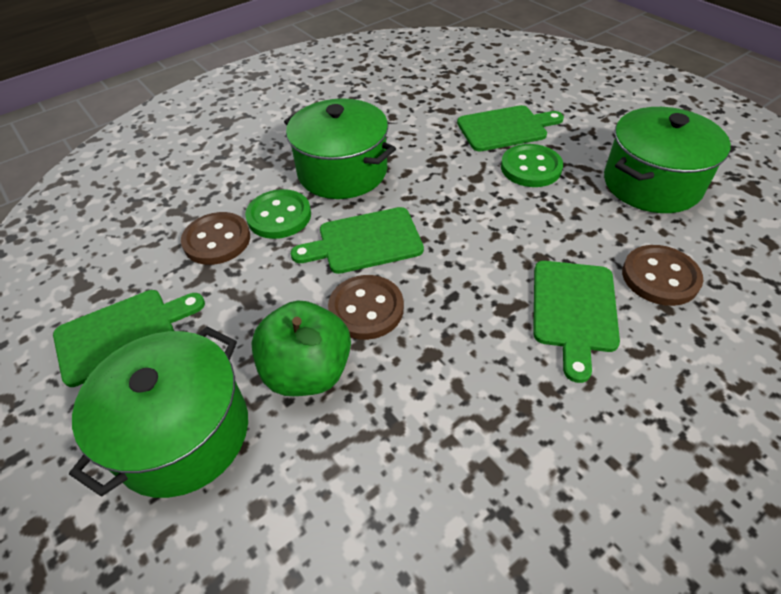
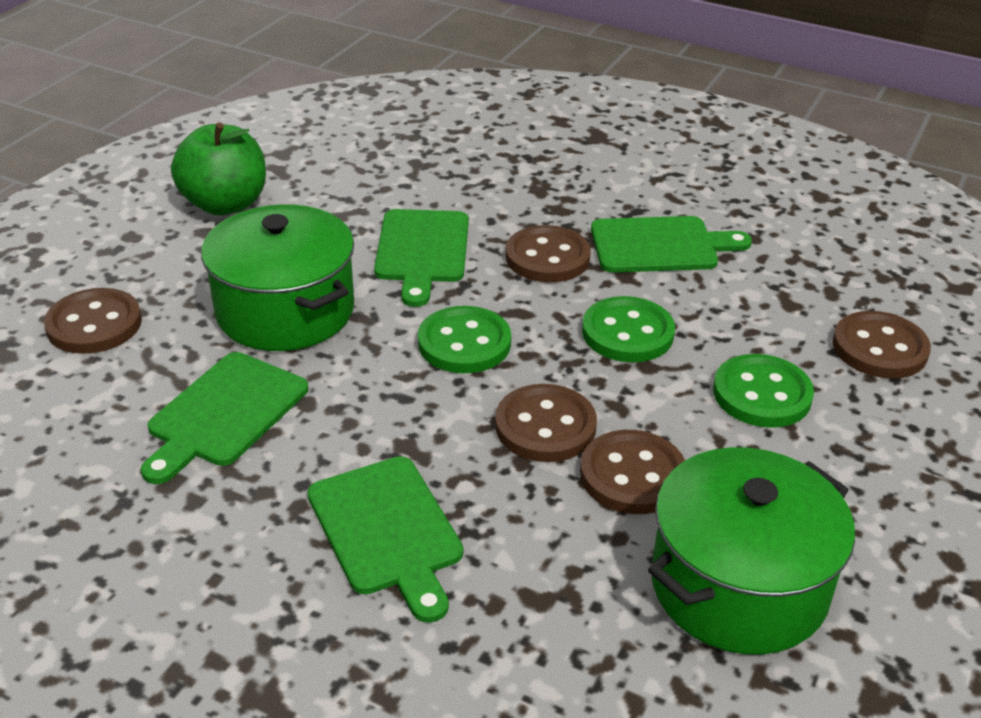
brown button: [181,212,250,265] [328,275,404,340] [622,245,703,306] = 3 -> [44,288,142,354] [495,384,597,462] [505,225,591,282] [580,430,685,514] [833,311,931,379] = 5
green button: [245,189,311,239] [501,144,563,187] = 2 -> [418,306,511,373] [582,296,675,362] [713,354,814,428] = 3
green pot: [69,326,248,498] [284,98,396,199] [604,107,731,213] = 3 -> [201,204,354,351] [648,447,855,655] = 2

